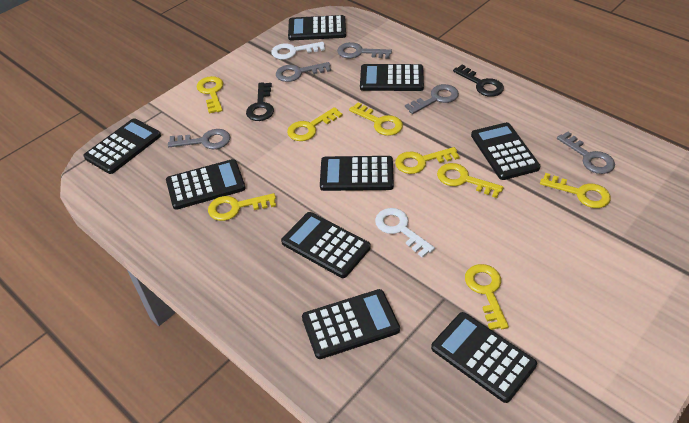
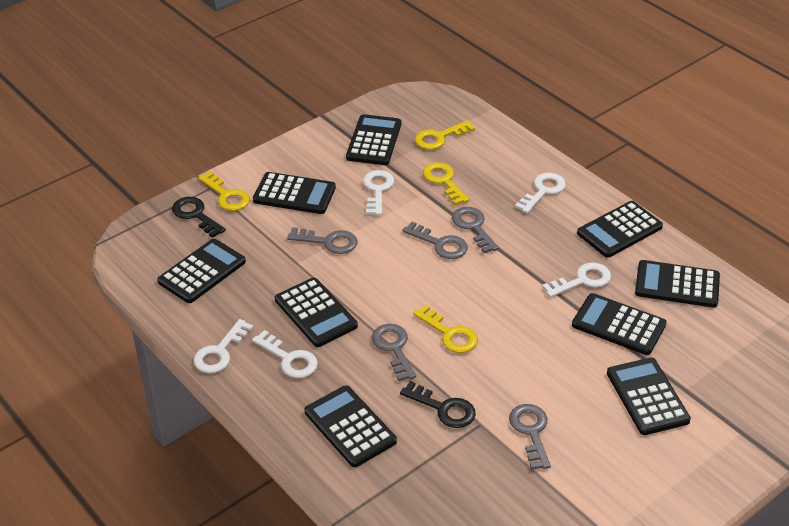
white key: [271,42,325,60] [375,208,435,258] = 2 -> [193,319,254,373] [252,330,318,378] [363,170,394,215] [515,173,566,213] [542,262,611,298] = 5
yellow key: [197,76,223,114] [208,193,276,221] [287,107,343,141] [349,102,403,136] [395,147,460,174] [437,163,504,198] [465,264,509,330] [540,173,611,208] = 8 -> [198,171,250,211] [413,305,478,353] [415,120,475,150] [423,162,469,205] = 4

